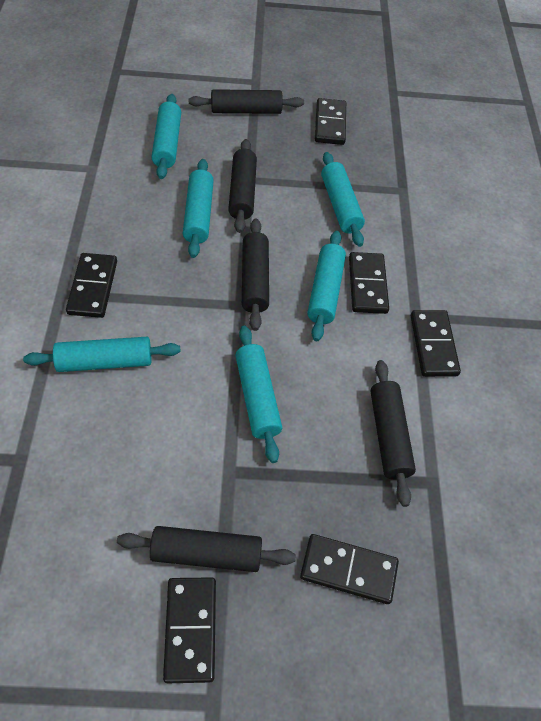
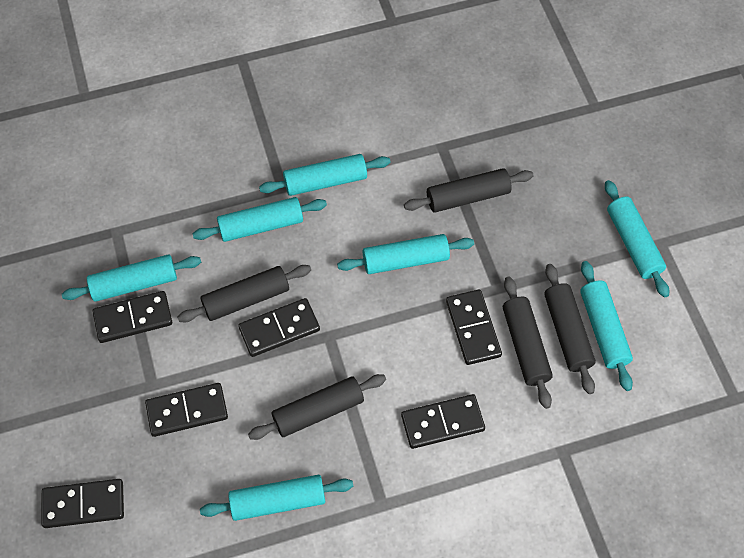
turquoise rolling pin: [23,337,181,372] [152,94,181,179] [183,159,214,258] [235,326,282,463] [307,231,346,341] [321,152,365,247] = 6 -> [62,254,201,302] [192,197,327,242] [200,475,353,521] [259,154,391,196] [337,234,474,274] [580,261,633,391] [605,180,669,298] = 7

